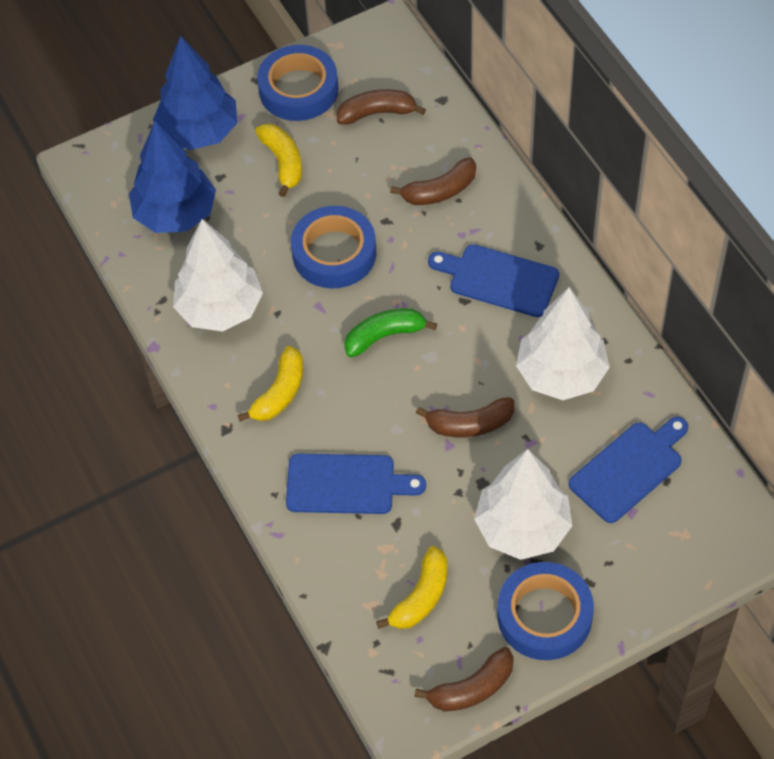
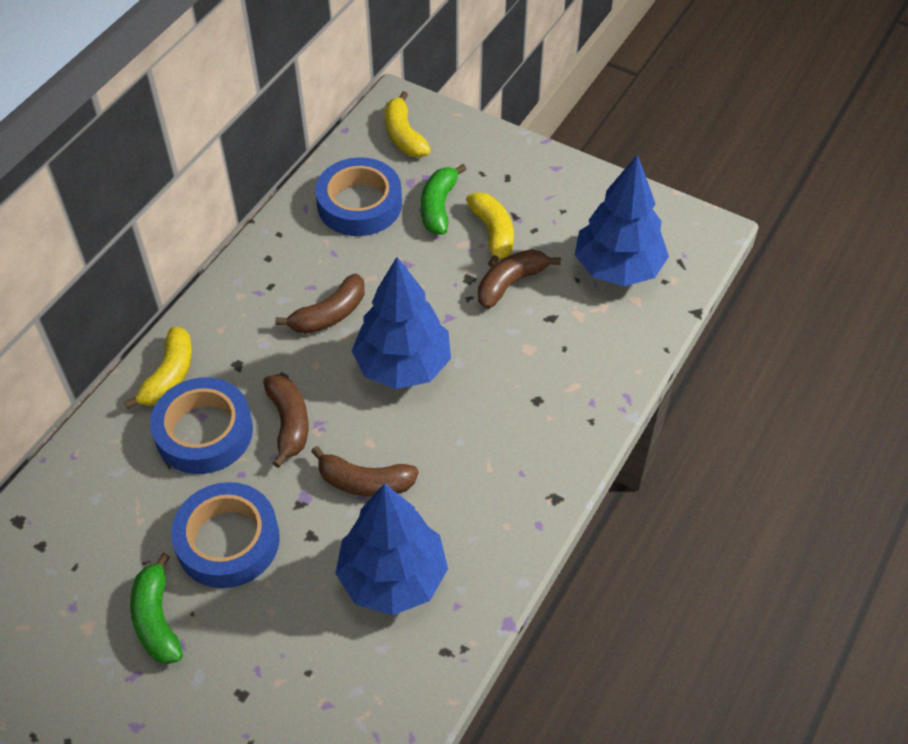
blue cutting board: [286,454,426,514] [428,244,559,317] [569,417,688,523] = 3 -> none = 0
blue tree: [129,121,216,233] [153,35,237,150] = 2 -> [335,483,448,615] [352,257,451,389] [575,155,669,286] = 3
green banana: [344,308,437,357] = 1 -> [130,553,183,664] [421,164,467,235] = 2
white tree: [173,219,263,332] [474,449,572,560] [516,287,610,400] = 3 -> none = 0

